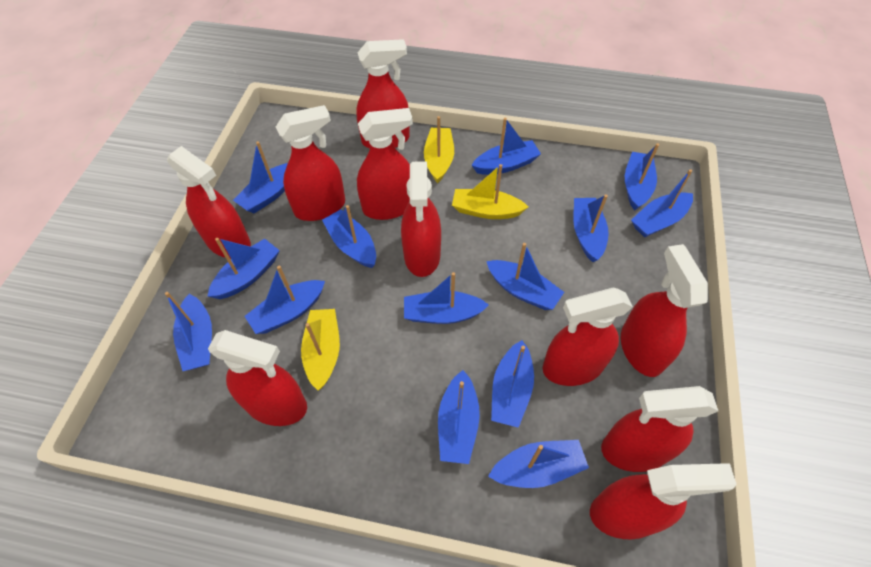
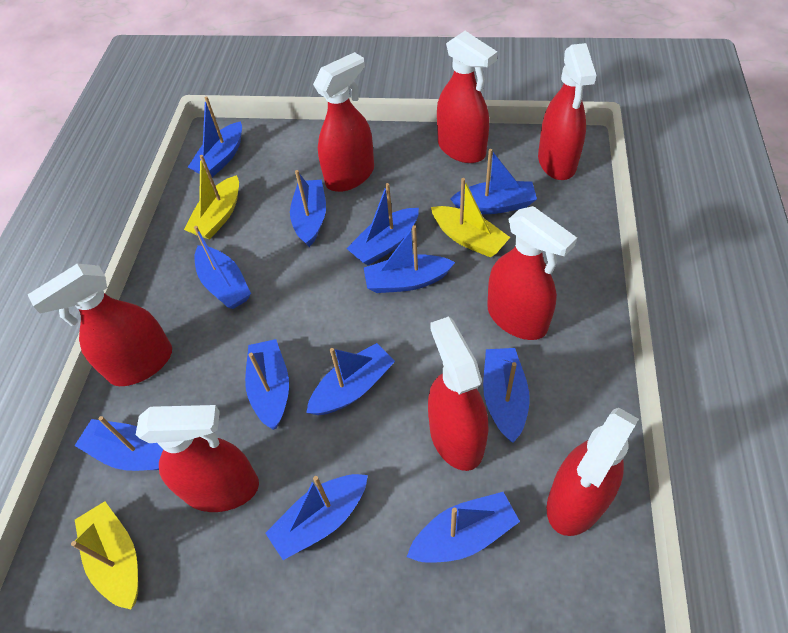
blue boat: [165,292,212,371] [207,238,280,299] [233,141,288,214] [244,266,325,334] [322,205,376,268] [404,272,489,324] [438,370,480,464] [472,117,541,175] [486,243,564,310] [488,440,589,488] [491,340,534,428] [573,194,609,262] [625,143,659,211] [631,169,693,237] = 14 -> [75,416,163,471] [188,96,242,178] [194,226,251,309] [245,339,289,430] [265,474,368,560] [290,170,326,247] [306,343,395,415] [346,183,419,265] [364,225,455,293] [407,492,520,563] [450,149,537,214] [483,348,530,443] = 12
red spray bottle: [167,146,251,257] [208,330,307,426] [276,105,345,221] [356,39,410,149] [357,108,413,220] [401,161,441,277] [543,288,633,386] [590,463,737,539] [601,386,718,472] [620,244,708,377] = 10 -> [28,263,172,386] [136,405,259,512] [313,52,374,192] [428,316,488,471] [437,31,498,163] [487,206,577,340] [538,43,596,180] [547,408,639,536] = 8

